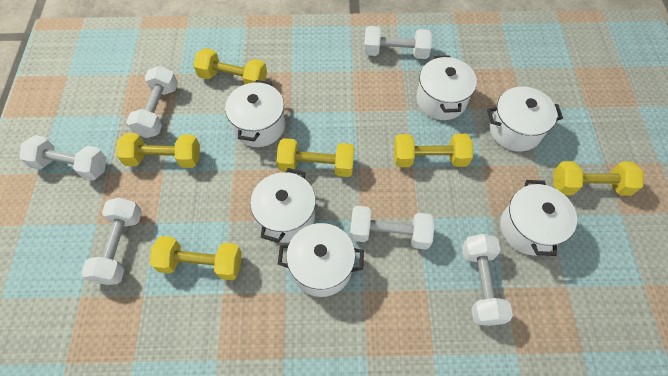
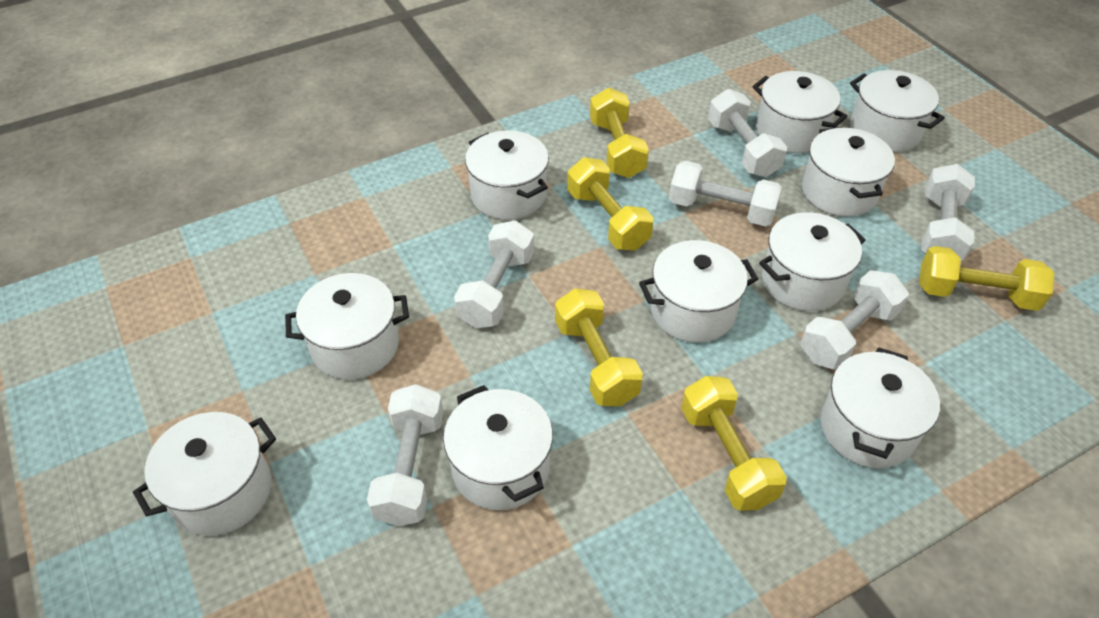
white pot: [225,80,285,147] [250,168,316,243] [278,223,364,297] [416,55,477,120] [487,87,563,151] [500,180,577,256] = 6 -> [133,412,276,536] [285,273,409,380] [443,385,553,510] [465,130,549,220] [639,240,758,343] [753,71,847,153] [759,212,865,311] [802,127,895,217] [821,348,940,468] [850,70,945,152] = 10
yellow dumbbell: [117,133,200,168] [150,236,242,280] [193,48,267,84] [276,138,354,177] [394,134,473,167] [553,161,644,196] = 6 -> [555,288,643,406] [567,157,654,251] [590,88,649,178] [681,376,787,511] [919,246,1054,311] = 5

